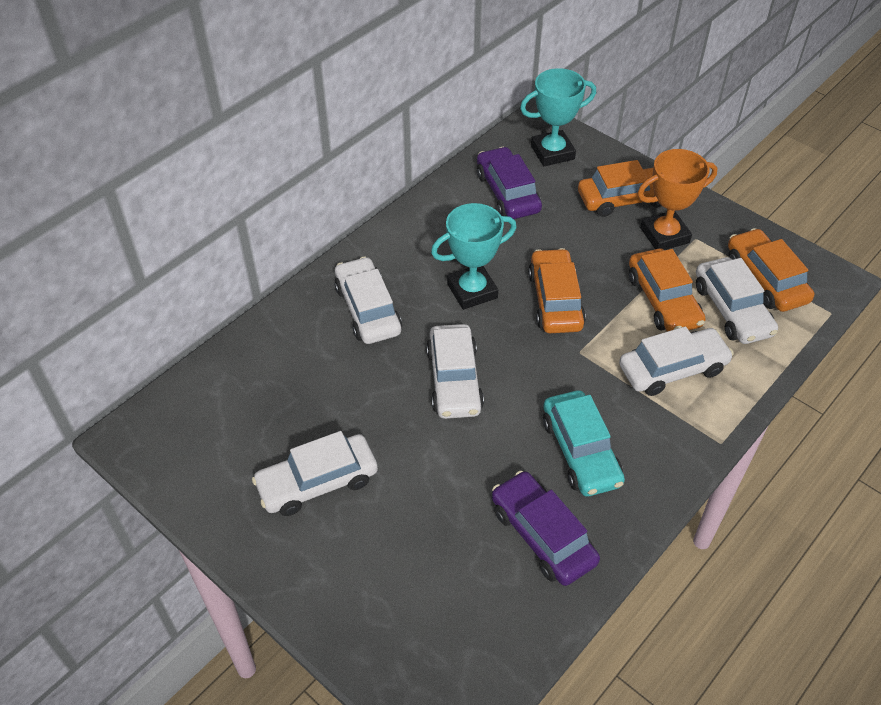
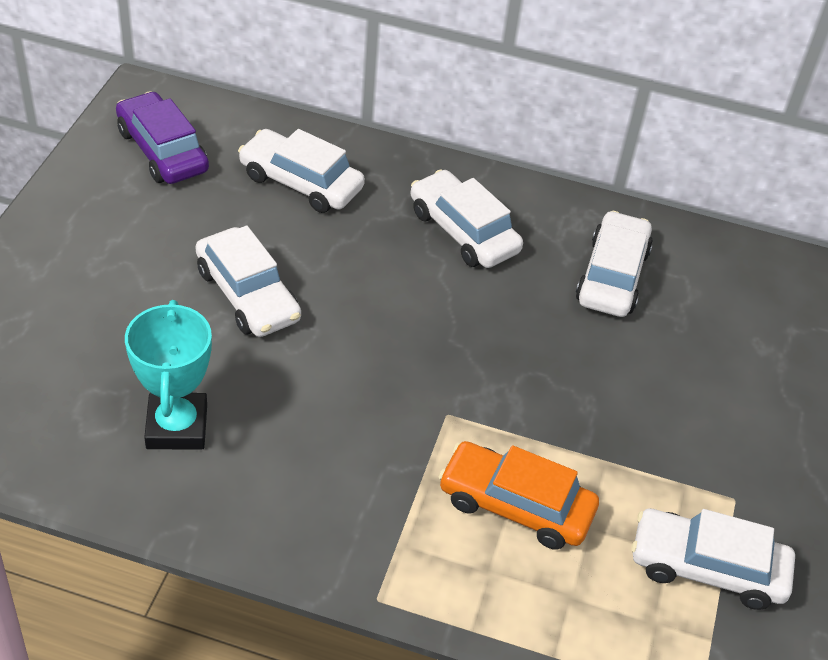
orange car: [528,248,586,333] [578,160,662,217] [629,248,706,332] [728,228,814,312] = 4 -> [439,441,599,550] = 1
orange trophy: [637,149,717,250] = 1 -> none = 0
purple car: [477,147,542,219] [492,471,600,586] = 2 -> [116,91,209,184] = 1
turquoise car: [543,390,625,496] = 1 -> none = 0
turquoise trophy: [431,203,517,310] [520,68,596,166] = 2 -> [125,300,212,449] = 1

